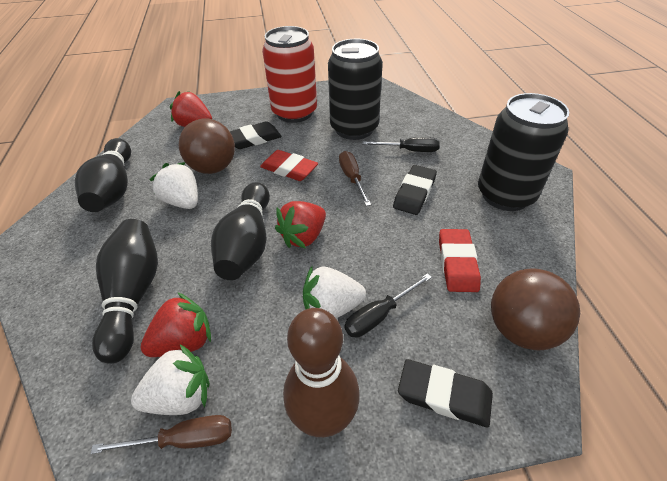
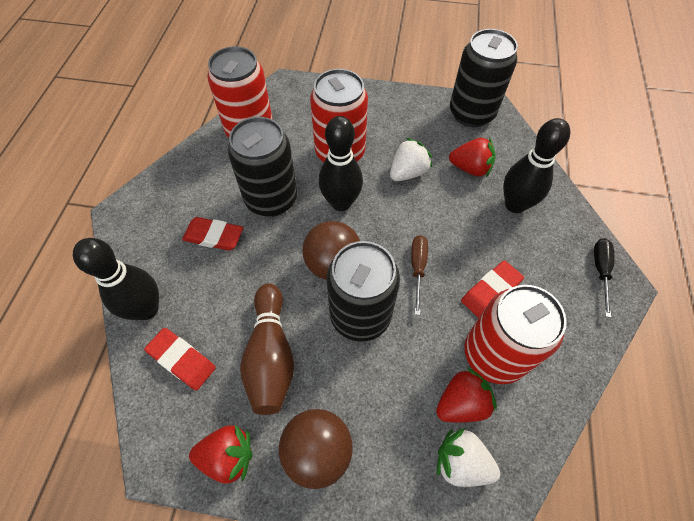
black can: [328,39,383,140] [478,93,569,211] = 2 -> [228,117,297,217] [327,241,400,342] [450,29,518,127] = 3
black eraser: [230,121,282,149] [393,165,437,215] [398,359,493,427] = 3 -> none = 0
black screwdriver: [345,273,432,338] [362,137,440,152] = 2 -> [594,238,614,318] = 1
brown screwdriver: [91,415,232,454] [339,151,371,206] = 2 -> [411,235,428,315] = 1
red can: [262,26,317,123] = 1 -> [208,46,273,137] [310,69,368,162] [465,285,567,384] = 3
red eraser: [260,150,318,181] [439,229,481,292] = 2 -> [144,328,216,390] [182,217,243,251] [461,260,524,318] = 3
white strawberry: [131,345,210,415] [149,162,198,209] [303,266,366,318] = 3 -> [390,138,432,181] [437,428,500,487] = 2

